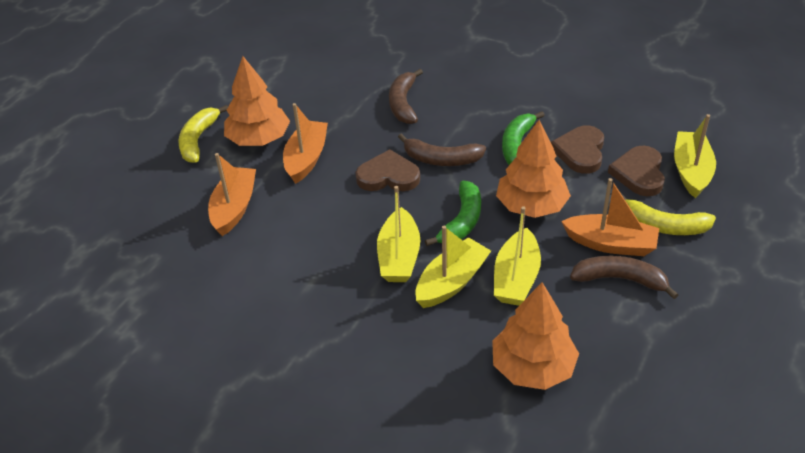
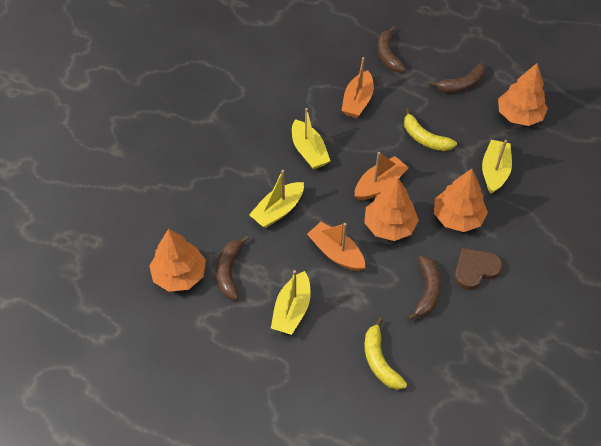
brown banana: [389,69,423,124] [398,133,486,166] [570,255,678,299] = 3 -> [216,235,249,300] [377,26,406,72] [408,256,441,321] [429,63,486,93] = 4
brown heart: [355,149,420,191] [551,125,604,174] [608,146,665,196] = 3 -> [454,248,503,290] = 1
green banana: [425,181,481,246] [502,111,545,165] = 2 -> none = 0
orange tree: [224,56,290,146] [492,282,579,390] [496,120,571,218] = 3 -> [149,229,206,292] [364,177,419,241] [434,169,488,232] [498,63,548,126] = 4

